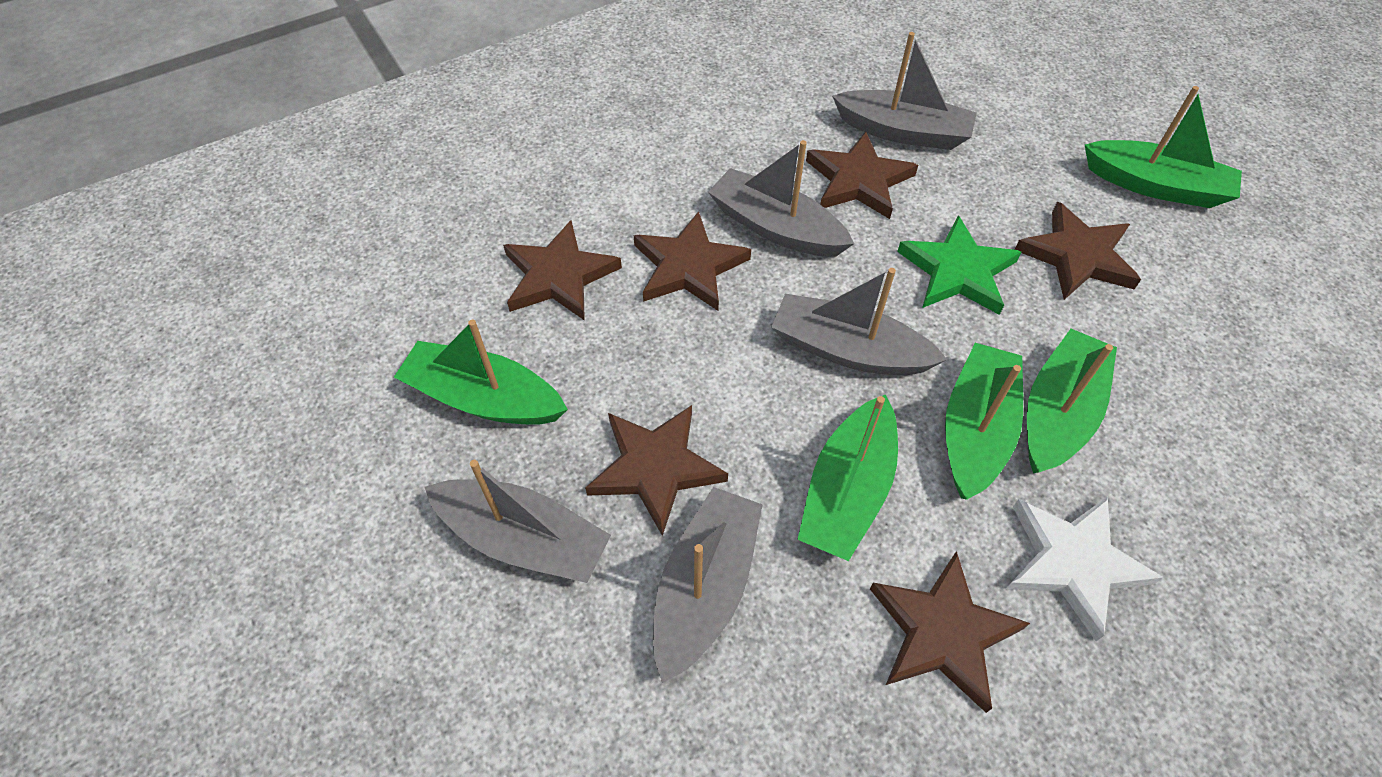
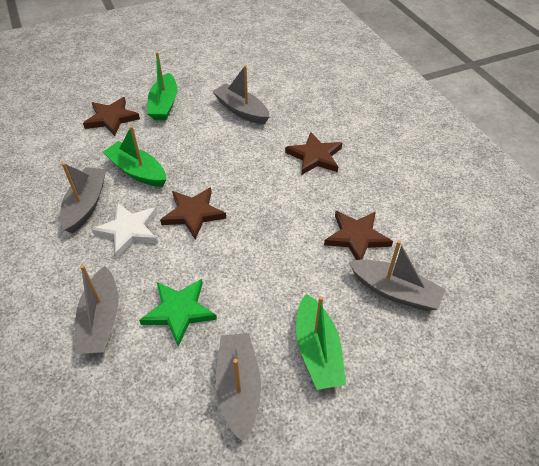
brown star: [503,220,622,321] [585,405,728,536] [634,211,751,311] [806,131,918,219] [870,551,1030,713] [1015,202,1141,300] = 6 -> [83,97,140,136] [160,187,226,239] [285,132,342,175] [324,211,393,260] = 4
green boat: [394,320,568,425] [797,394,898,561] [945,343,1023,500] [1027,329,1117,473] [1085,86,1242,208] = 5 -> [103,126,166,187] [147,52,177,121] [296,294,346,390] = 3

